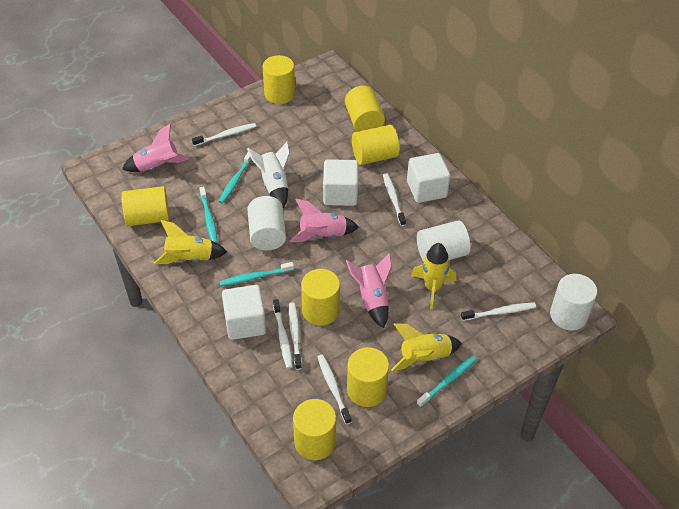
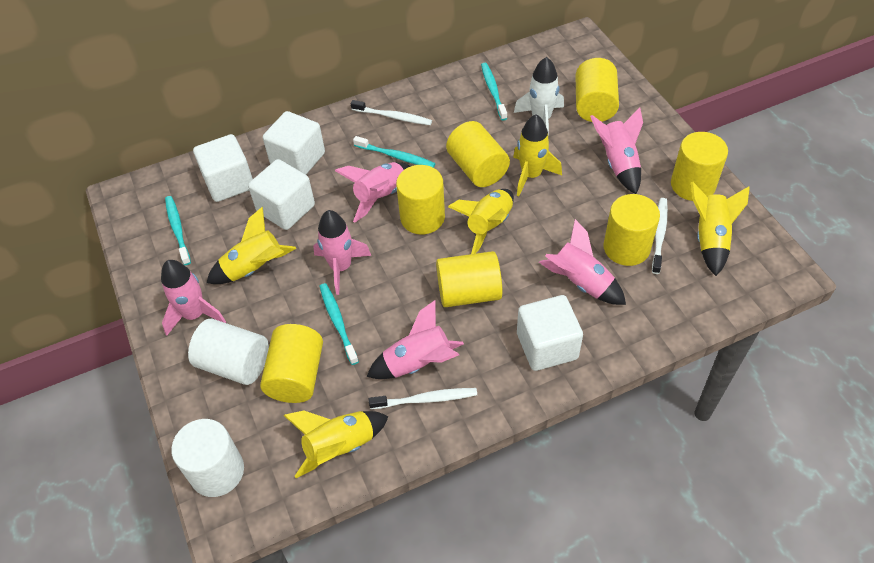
pink rocket: [122,123,189,172] [290,199,359,242] [346,253,392,328] = 3 -> [161,260,226,336] [313,210,371,295] [335,162,410,222] [367,300,464,379] [539,219,626,305] [590,107,643,194] = 6
white cube: [222,285,266,340] [323,159,359,206] [407,153,450,203] = 3 -> [193,134,253,202] [248,159,315,230] [263,111,325,174] [517,295,583,371] = 4
white cylinder: [247,196,286,251] [417,220,471,262] [550,274,597,330] = 3 -> [171,419,244,497] [188,318,269,385] = 2
white toothbrush: [192,123,256,146] [273,299,293,369] [289,302,302,370] [318,355,352,424] [383,173,406,226] [461,302,536,321] = 6 -> [351,100,432,125] [369,388,477,409] [652,198,668,274] = 3
yellow rocket: [154,220,227,264] [391,323,462,371] [411,243,456,309] = 3 -> [206,207,296,284] [283,410,389,478] [448,189,514,254] [513,114,562,196] [691,182,750,276] = 5

